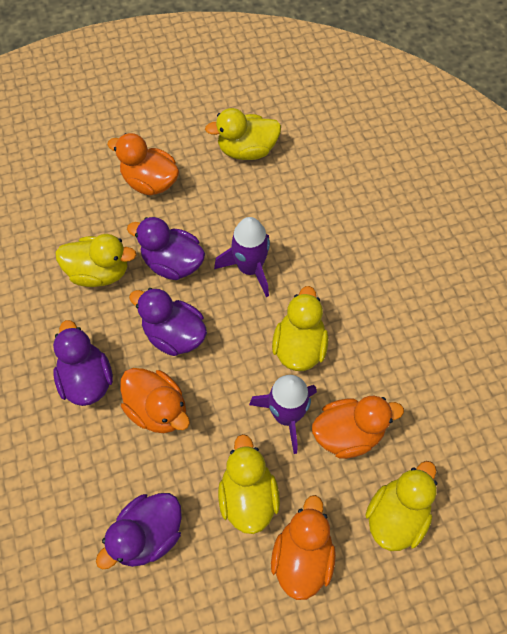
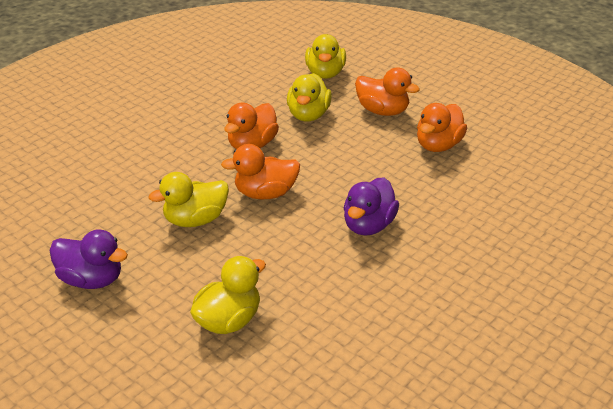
purple duck: [53,320,113,406] [96,493,182,570] [127,217,205,280] [129,288,207,356] = 4 -> [50,229,128,289] [344,177,399,236] = 2
purple rocket: [214,217,270,297] [249,375,317,454] = 2 -> none = 0
yellow duck: [55,234,136,287] [205,108,281,160] [218,434,280,534] [272,286,329,371] [365,461,437,551] = 5 -> [149,172,229,227] [190,256,266,334] [287,73,332,121] [305,34,346,79] = 4

